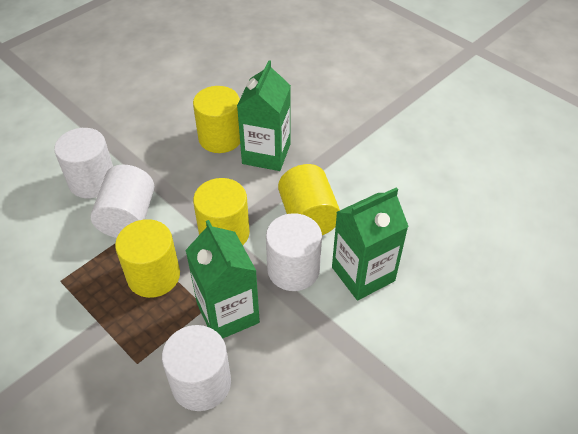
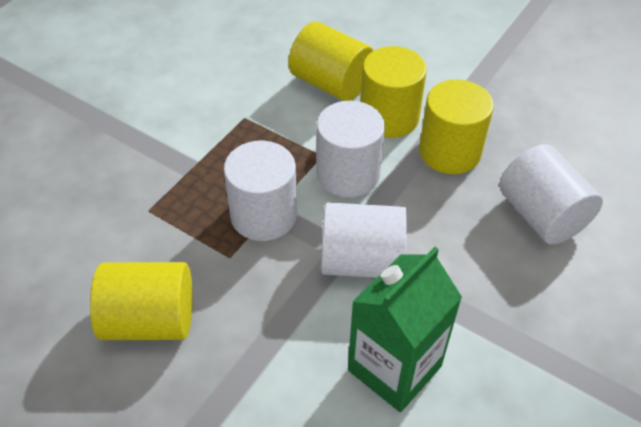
green carton: [185,220,260,338] [237,60,291,171] [332,187,409,300] = 3 -> [348,247,462,412] = 1

